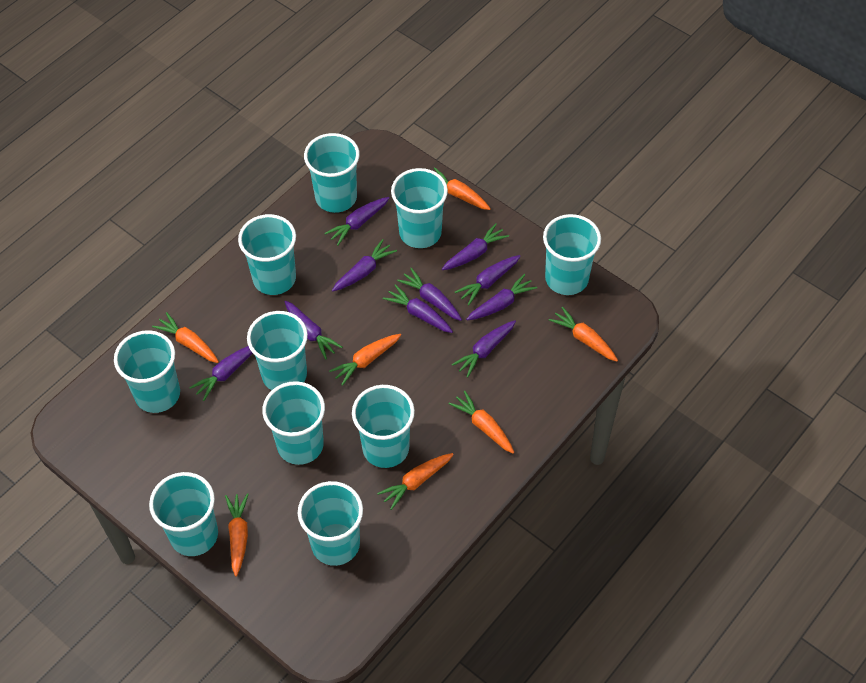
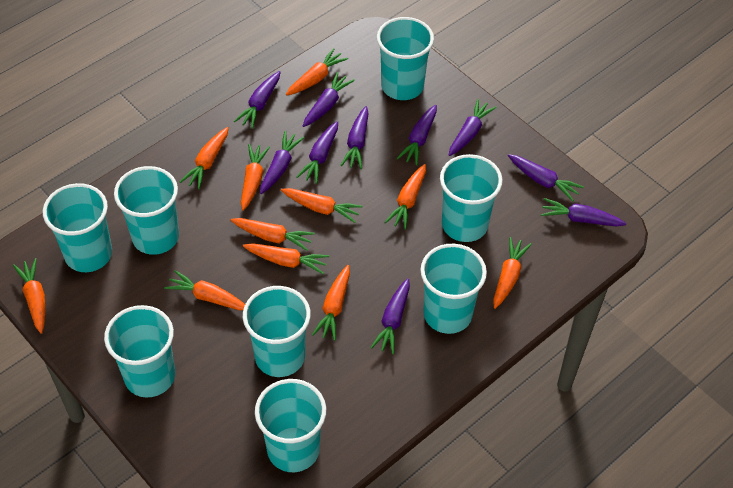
orange carrot: [152,312,219,363] [225,493,249,576] [329,334,401,386] [377,453,454,510] [434,167,491,210] [449,391,514,454] [549,307,618,362] = 7 -> [13,258,45,334] [164,270,245,310] [180,127,229,189] [230,218,315,251] [241,144,270,211] [243,243,329,274] [281,188,363,223] [286,48,348,96] [312,265,350,341] [385,164,426,230] [493,237,532,309] = 11
turquoise cup: [114,330,180,413] [149,472,218,556] [238,214,296,295] [247,311,308,390] [262,381,325,465] [298,481,363,566] [304,133,360,213] [352,385,415,468] [391,168,448,248] [543,214,601,295] = 10 -> [43,183,112,272] [104,305,175,398] [114,166,179,255] [243,286,311,377] [255,379,326,472] [377,17,434,100] [420,244,487,334] [440,154,503,242] = 8

